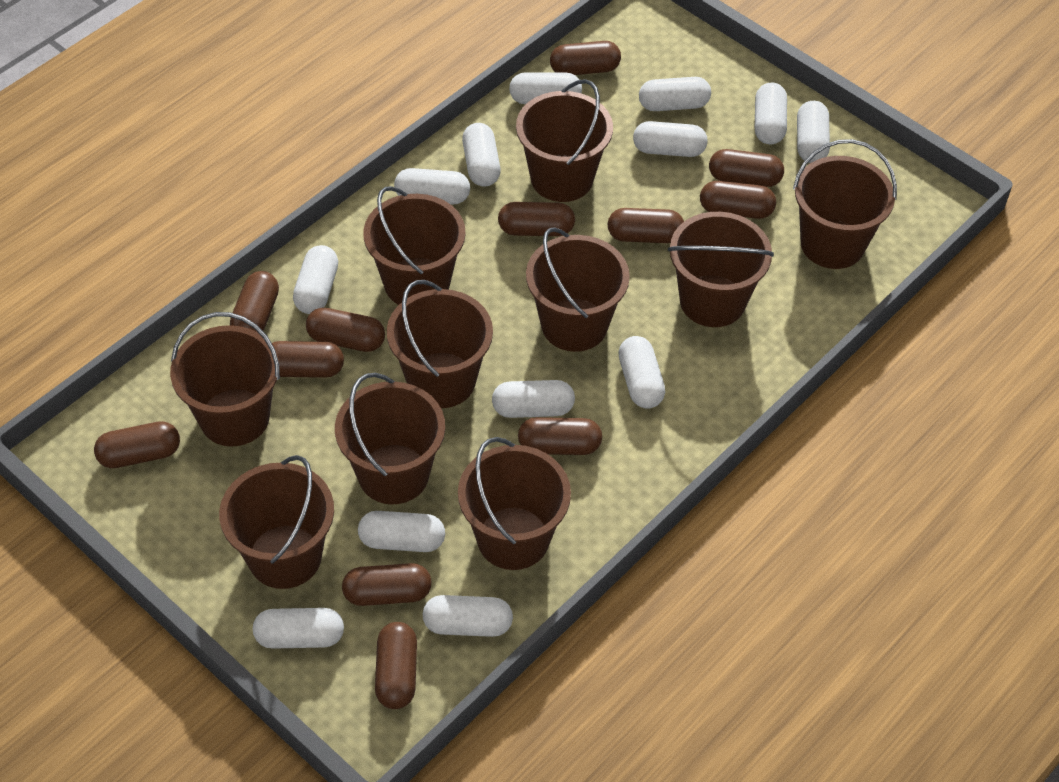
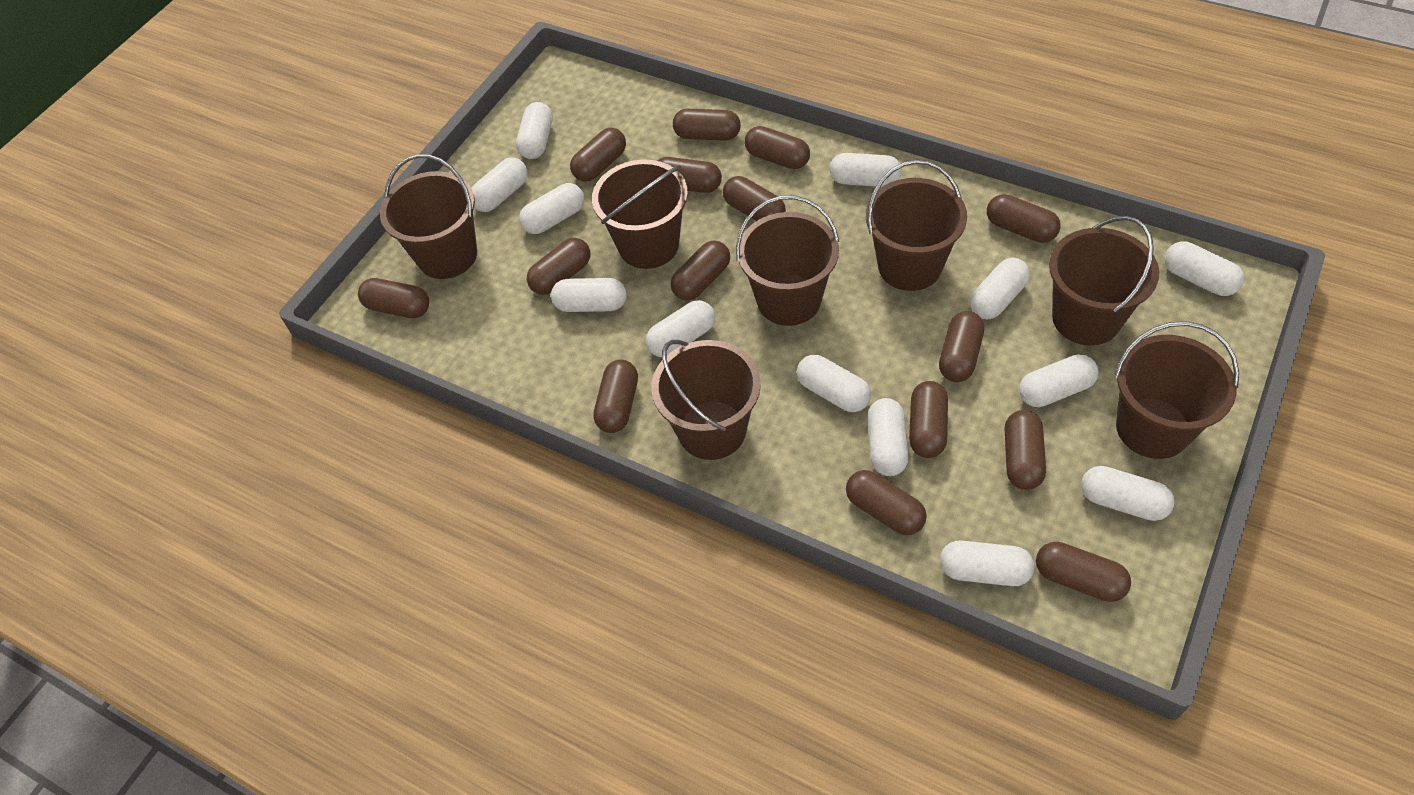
brown bucket: [170,312,280,447] [219,455,334,589] [335,373,445,504] [363,186,466,305] [387,280,493,408] [458,437,571,570] [516,79,613,202] [526,227,630,352] [668,212,774,327] [793,139,897,269] = 10 -> [380,154,477,279] [592,160,688,269] [651,340,761,460] [736,195,839,326] [866,160,967,291] [1049,216,1159,346] [1114,321,1239,459] = 7
brown capsule: [94,421,180,468] [230,271,279,332] [272,341,344,378] [306,308,385,352] [342,563,432,606] [375,622,417,709] [498,202,575,236] [518,417,602,455] [550,41,621,75] [608,208,684,243] [700,181,776,219] [709,149,784,187] = 12 -> [358,278,429,318] [527,238,590,295] [570,128,626,182] [593,360,638,433] [658,157,722,193] [671,240,730,301] [673,109,741,141] [723,176,786,221] [745,126,810,169] [846,470,927,535] [909,381,948,458] [939,311,984,382] [987,194,1061,243] [1005,410,1046,490] [1036,542,1131,602] = 15

